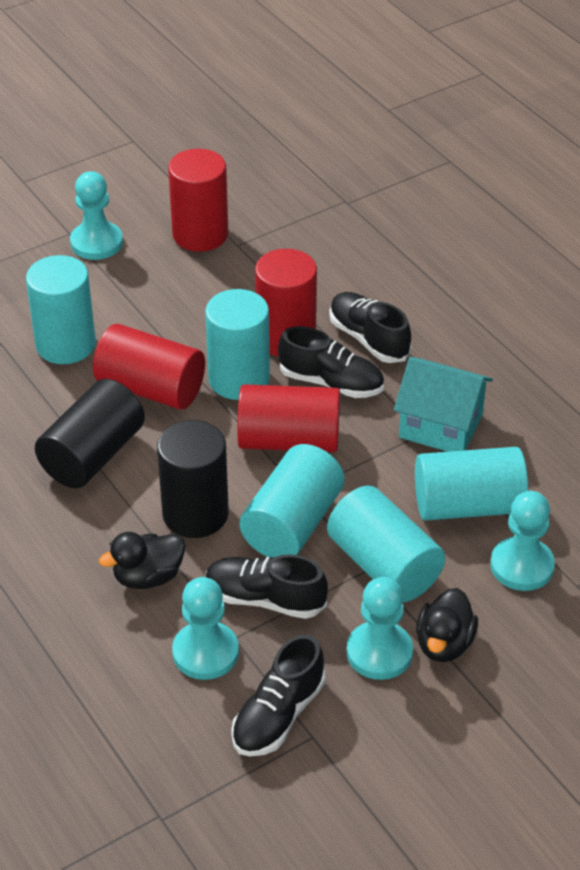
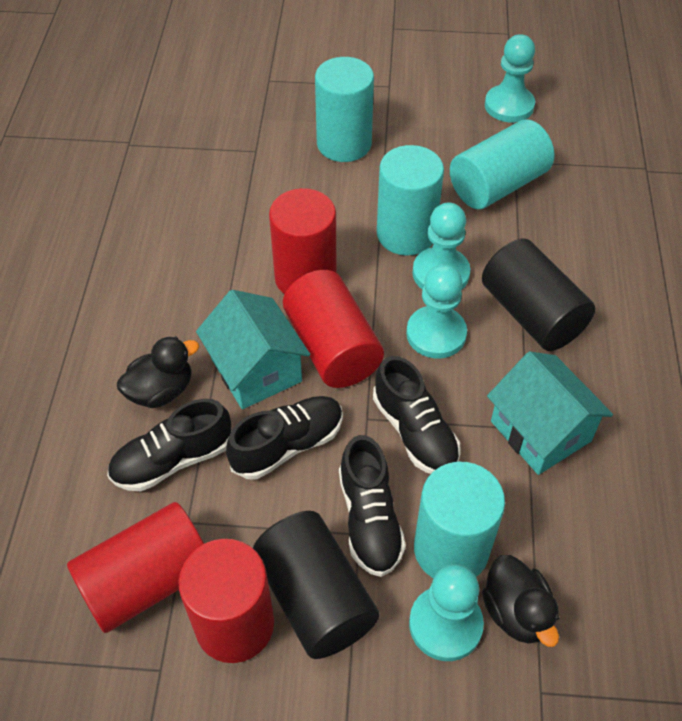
turquoise cylinder: [26,255,96,364] [205,289,270,400] [240,444,345,557] [327,486,445,602] [415,447,528,521] = 5 -> [315,57,374,162] [377,145,444,255] [414,462,505,578] [450,119,554,209] = 4
turquoise house: [394,357,493,452] = 1 -> [196,290,310,409] [487,351,613,475] = 2

